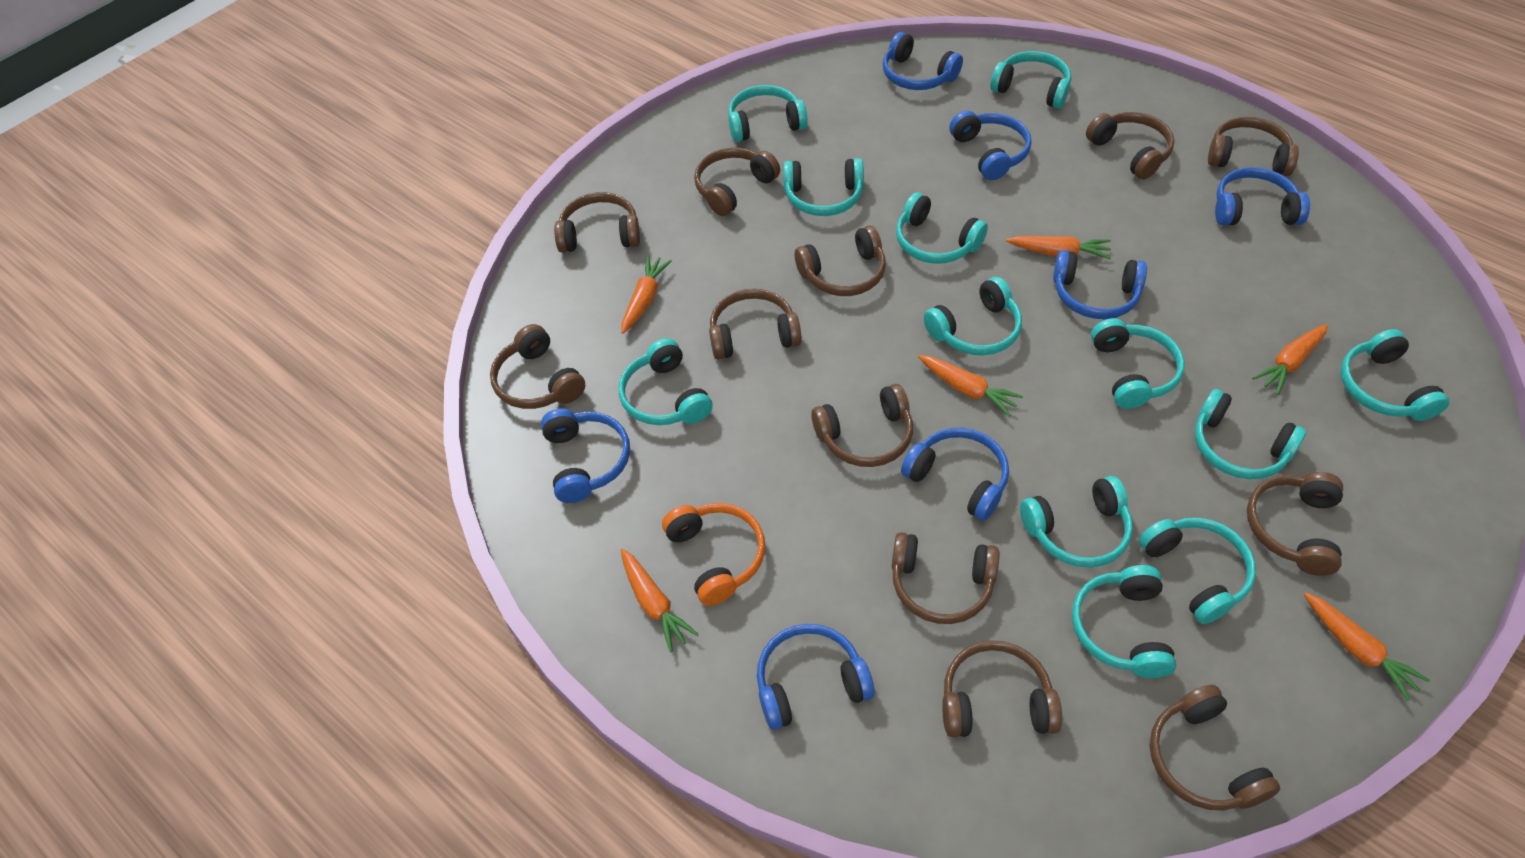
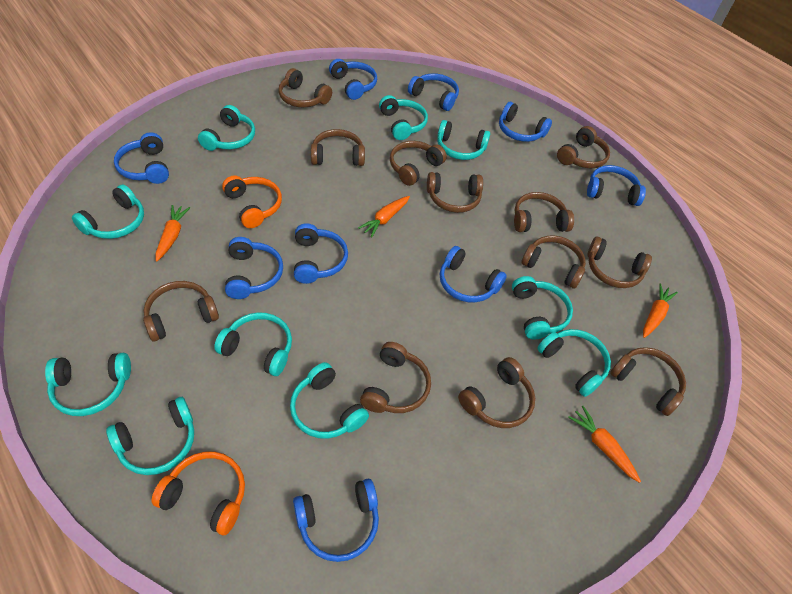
blue headphones: [541,409,630,503] [757,624,874,730] [883,32,963,90] [901,428,1009,521] [949,110,1032,180] [1053,250,1147,319] [1215,167,1310,226] = 7 -> [114,132,169,184] [225,237,283,299] [293,479,379,562] [294,223,348,284] [329,59,377,100] [408,73,459,111] [440,246,507,302] [499,102,552,142] [587,165,646,206] = 9
orange carrot: [621,255,672,334] [621,549,699,652] [918,355,1023,416] [1006,236,1111,259] [1252,324,1328,395] [1304,592,1430,701] = 6 -> [155,205,190,262] [358,196,410,238] [568,406,641,483] [643,283,678,338] = 4
orange headphones: [662,503,765,606] = 1 -> [152,451,245,535] [222,175,282,228] = 2
turquoise headphones: [619,338,713,425] [728,85,808,142] [783,158,864,216] [896,193,988,264] [924,277,1022,356] [990,51,1071,109] [1020,476,1133,568] [1072,565,1176,678] [1091,318,1185,409] [1139,518,1256,624] [1195,389,1306,479] [1340,329,1449,421] = 12 -> [45,353,131,416] [72,184,144,239] [106,397,194,475] [198,105,255,151] [214,312,292,376] [290,362,369,439] [379,95,428,140] [437,120,490,160] [512,276,573,340] [537,329,611,397] = 10

